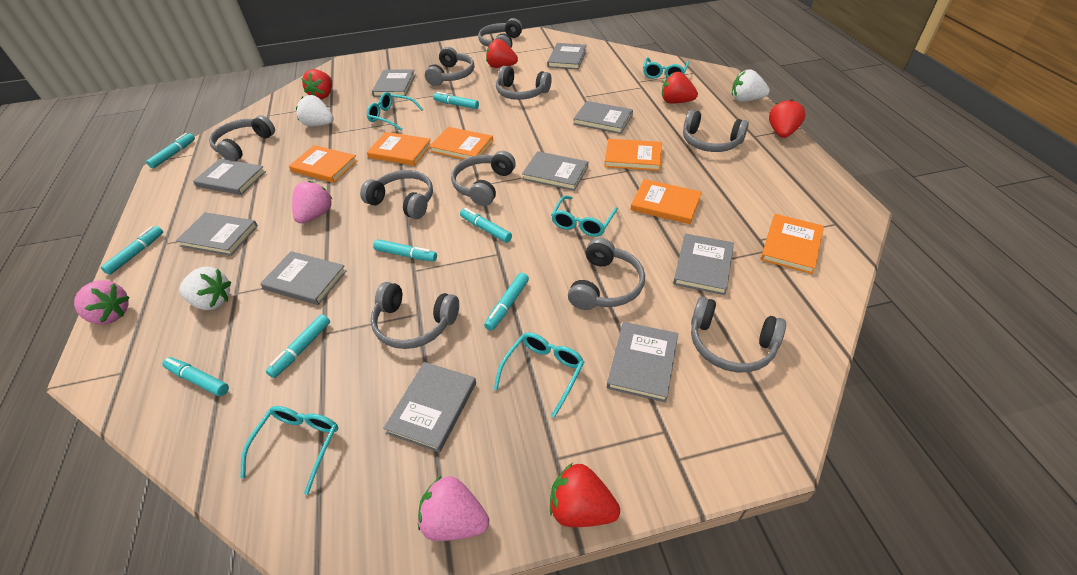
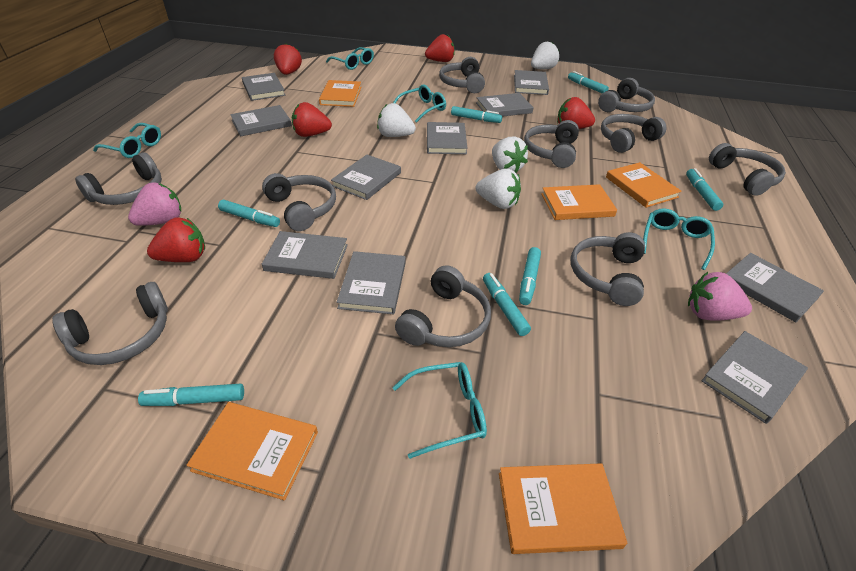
orange book: [289,145,358,183] [367,132,431,166] [429,127,493,159] [604,139,662,171] [631,179,702,224] [761,214,824,274] = 6 -> [186,402,318,500] [319,80,362,107] [499,463,627,554] [541,184,617,220] [606,162,682,208] = 5
pink strawberry: [74,281,130,325] [292,181,333,223] [418,476,489,541] = 3 -> [128,183,181,226] [688,272,752,321] = 2
turquoise marker: [101,226,163,275] [146,133,195,168] [163,357,229,396] [266,314,330,378] [373,239,437,262] [433,92,479,109] [460,208,512,243] [484,273,529,331] = 8 -> [138,384,244,406] [218,200,280,227] [451,106,502,123] [483,273,531,336] [519,247,541,305] [568,71,609,94] [686,168,723,211] = 7
white strawberry: [179,267,231,310] [296,95,334,126] [732,70,770,102] = 3 -> [377,103,416,137] [476,169,521,209] [492,136,528,173] [531,41,559,69] = 4

